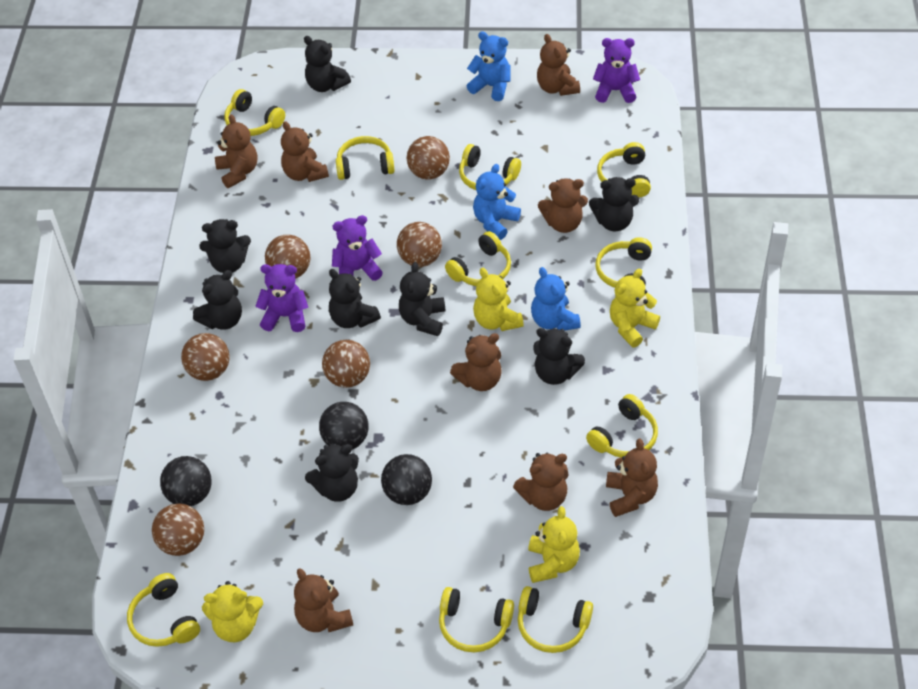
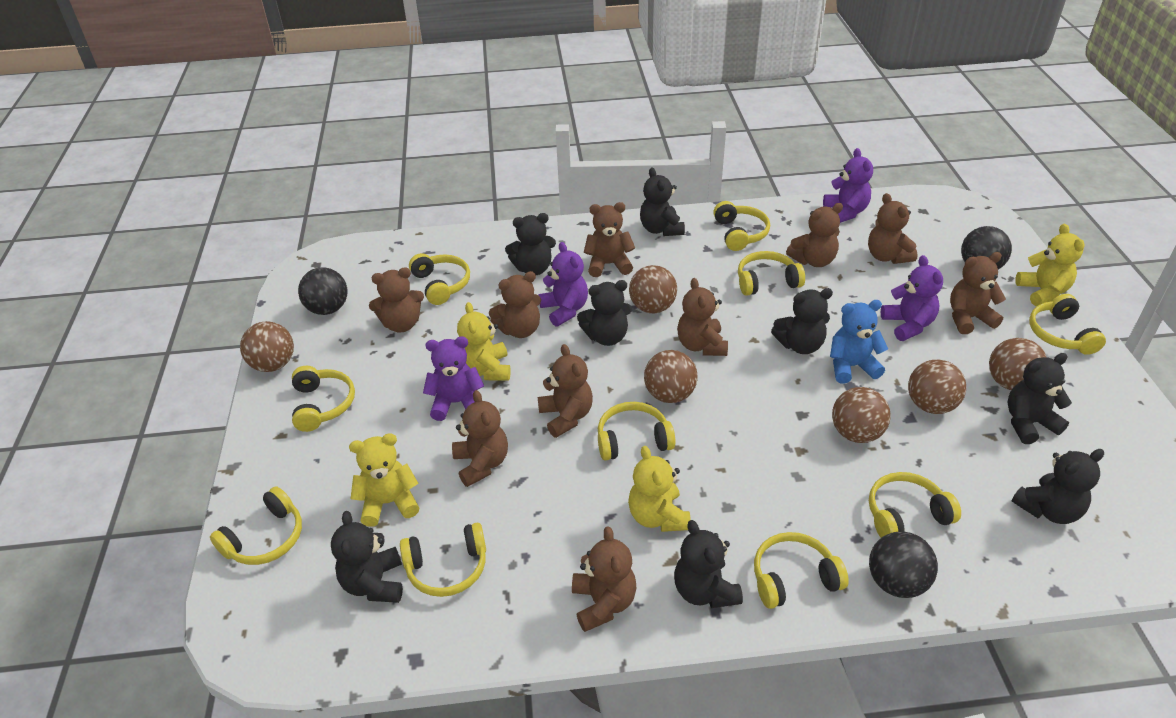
blue teddy bear: [467,31,511,101] [473,164,521,240] [531,267,581,330] = 3 -> [830,300,888,384] = 1
brown teddy bear: [215,114,257,188] [281,121,329,182] [294,568,353,632] [450,333,502,391] [513,452,569,511] [537,34,580,96] [538,179,588,233] [606,439,658,517] = 8 -> [369,267,424,333] [452,390,508,487] [489,271,541,338] [538,344,593,438] [572,526,637,632] [584,202,635,277] [677,278,728,356] [786,203,843,267] [868,193,917,264] [950,252,1006,334] = 10
purple teddy bear: [255,264,308,332] [332,215,383,281] [593,38,640,103] = 3 -> [423,336,484,421] [538,242,588,327] [823,148,873,223] [881,255,943,341] = 4

